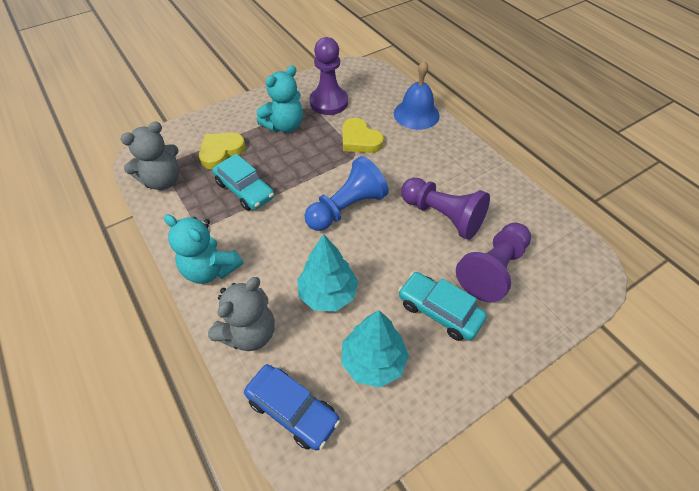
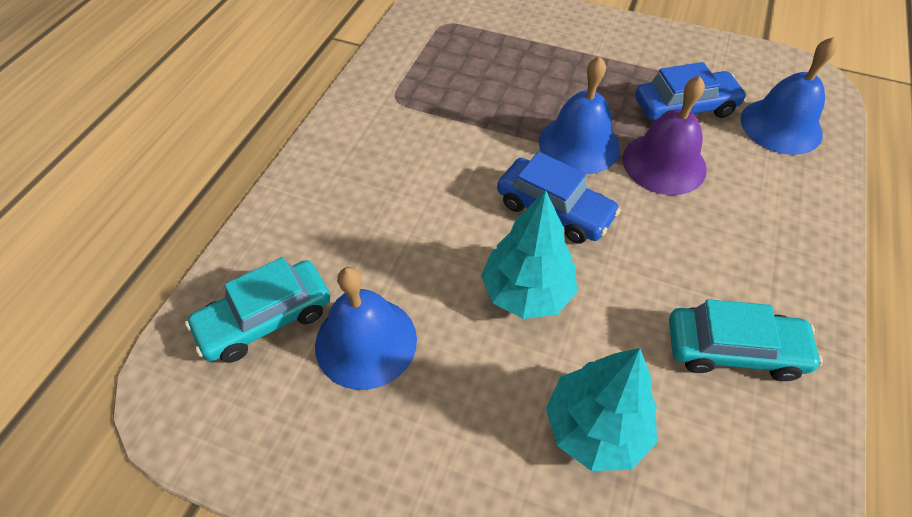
blue bell: [394,60,440,130] = 1 -> [315,267,417,390] [539,56,620,174] [740,37,837,155] = 3
blue car: [244,364,340,450] = 1 -> [497,152,621,244] [635,62,747,120] = 2
blue pawn: [304,156,389,231] = 1 -> none = 0
grey teddy bear: [120,122,179,190] [208,277,275,351] = 2 -> none = 0
purple bell: none = 0 -> [622,76,707,195] = 1
purple pawn: [310,37,348,115] [401,178,490,240] [456,222,531,302] = 3 -> none = 0
turquoise teddy bear: [164,214,243,284] [257,65,303,133] = 2 -> none = 0
yellow heart: [199,133,246,169] [342,118,384,153] = 2 -> none = 0

